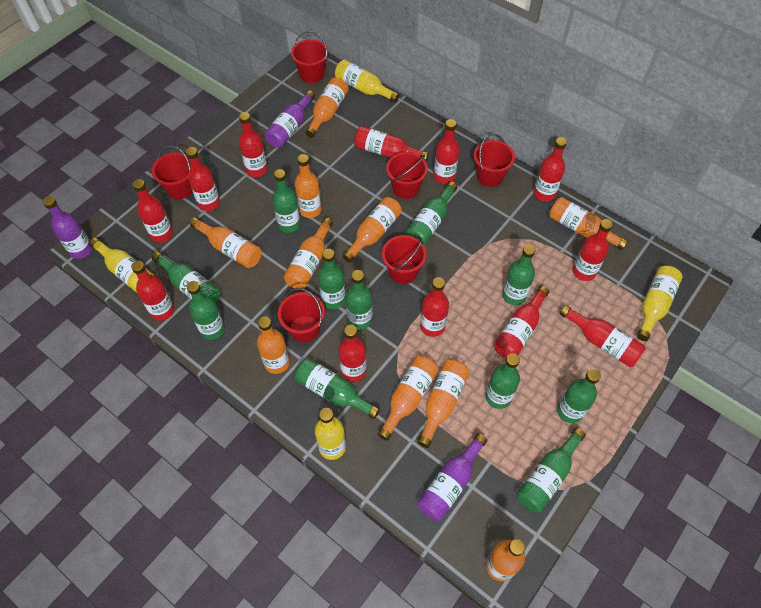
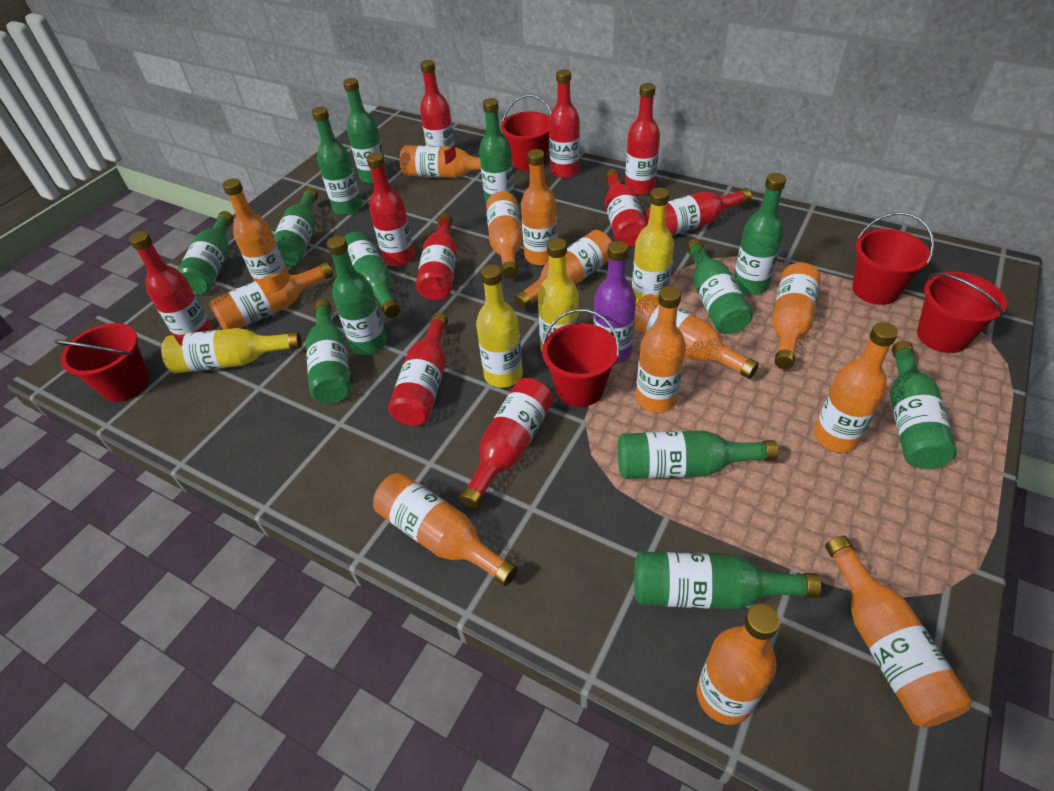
green bottle: [152,251,220,303] [187,281,225,340] [272,169,301,233] [295,358,380,419] [318,249,346,309] [346,270,373,330] [406,182,457,245] [485,353,520,409] [502,244,536,305] [517,428,586,513] [557,369,601,423] = 11 -> [178,211,234,295] [274,188,318,267] [306,299,351,403] [312,107,362,215] [327,236,387,355] [343,78,388,184] [344,232,400,318] [479,98,515,203] [618,431,778,479] [634,551,821,609] [686,239,753,334] [733,173,786,295] [890,341,957,469] = 13
orange bottle: [190,217,262,268] [257,316,290,374] [284,218,333,289] [295,154,322,218] [305,77,348,138] [342,197,402,263] [378,356,438,441] [418,359,469,448] [486,539,525,582] [549,197,628,250] = 10 -> [210,262,333,329] [223,178,289,281] [373,472,518,586] [400,145,481,178] [486,191,523,279] [514,230,612,309] [521,149,557,265] [634,294,759,379] [636,286,686,413] [697,604,780,725] [772,263,821,369] [814,322,898,452] [825,536,972,728] = 13
purple bottle: [43,196,93,259] [265,90,315,148] [417,433,487,521] = 3 -> [593,241,636,364] = 1
red bottle: [131,261,175,321] [133,179,173,243] [186,147,220,211] [239,112,268,177] [338,325,367,382] [354,126,429,161] [420,277,449,337] [434,119,459,184] [494,286,549,358] [534,137,567,202] [560,305,646,367] [573,219,613,281] = 12 -> [129,231,214,335] [366,152,415,266] [388,313,448,426] [416,213,457,300] [420,60,455,147] [459,378,553,509] [549,69,580,178] [605,169,647,247] [625,83,660,195] [645,188,752,235] = 10
red bucket: [152,146,193,199] [278,288,325,343] [291,31,328,83] [382,235,427,284] [386,152,428,199] [474,134,515,187] = 6 -> [54,323,150,402] [501,95,551,171] [542,309,620,407] [852,212,934,305] [917,272,1007,353] = 5

